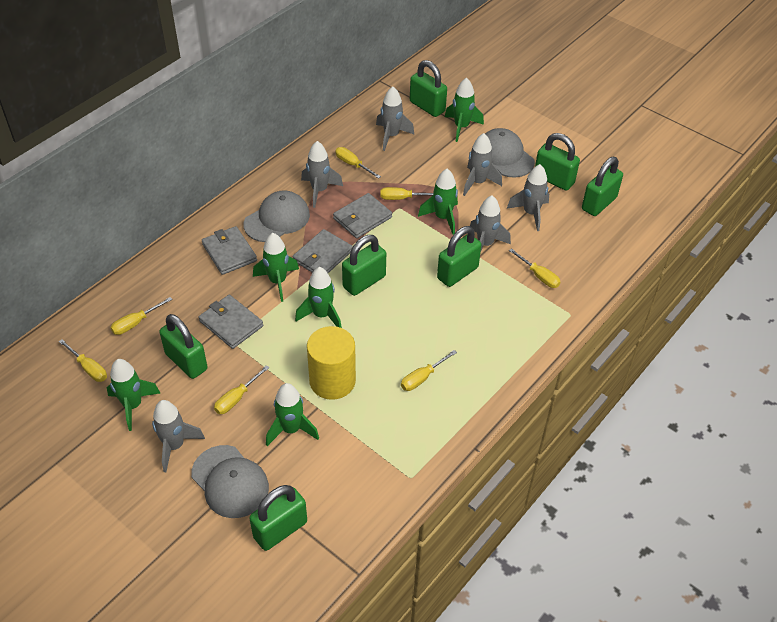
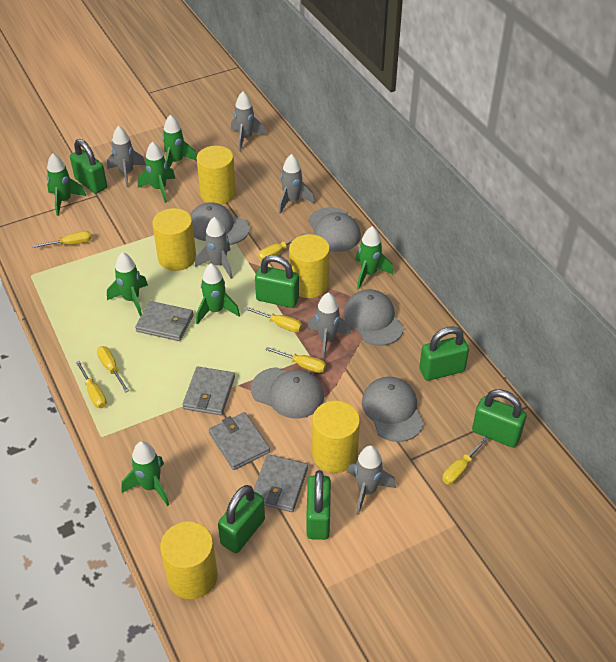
green padlock: [159,314,207,379] [249,485,307,551] [342,235,386,296] [410,60,447,117] [437,226,481,287] [535,133,580,191] [582,157,623,216] = 7 -> [70,139,107,194] [218,485,265,553] [255,255,299,308] [306,470,331,540] [419,326,469,381] [472,389,527,448] = 6
green rocket: [107,359,160,431] [253,233,299,302] [266,383,319,446] [295,267,342,328] [418,169,458,235] [445,78,484,142] = 6 -> [47,153,86,216] [107,252,148,316] [121,441,169,506] [138,141,175,203] [162,115,197,168] [196,263,240,325] [355,226,393,289] = 7
grey cap: [191,445,269,518] [243,190,310,242] [485,128,535,178] = 3 -> [190,202,250,245] [251,367,324,419] [309,207,361,252] [344,289,404,346] [362,377,424,442] = 5
yellow cylinder: [307,326,356,400] = 1 -> [152,208,196,271] [160,521,218,599] [197,146,236,205] [289,234,330,298] [312,401,360,473] = 5

